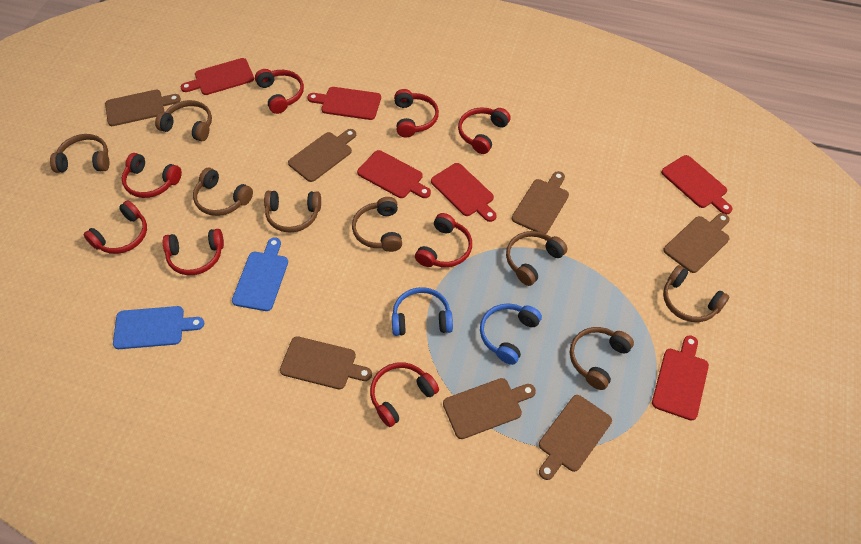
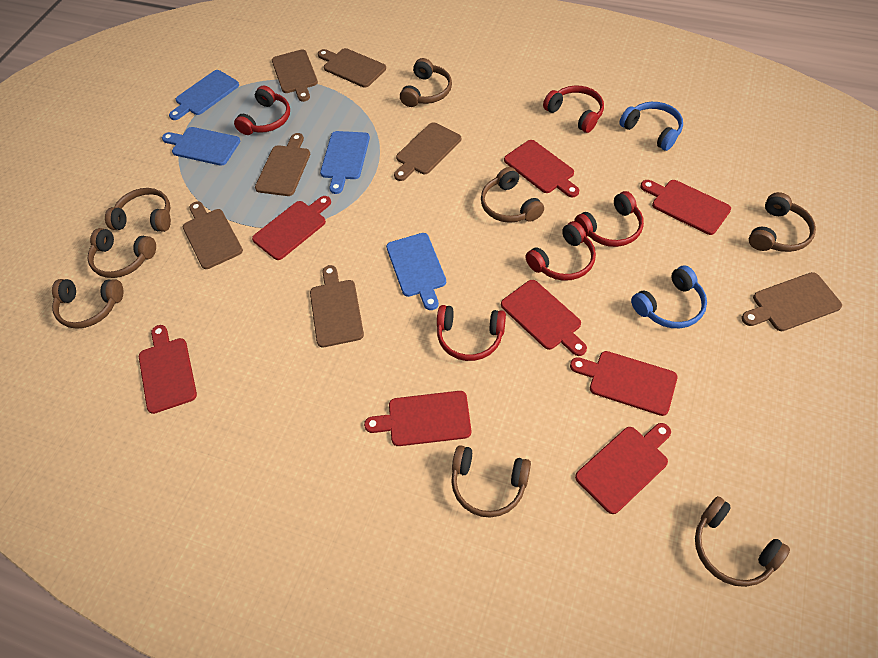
blue cutting board: [113,306,204,349] [232,238,288,311] = 2 -> [162,127,240,166] [169,70,239,120] [320,131,370,194] [386,233,446,310] = 4
red cutting board: [181,58,254,95] [307,87,381,120] [357,150,431,198] [431,163,497,222] [652,335,709,421] [661,155,733,214] = 6 -> [139,325,197,414] [252,196,331,260] [364,391,471,446] [501,280,587,356] [504,140,579,197] [570,351,677,416] [575,423,671,514] [640,180,731,235] = 8
red headphones: [84,200,147,254] [122,153,182,198] [163,229,224,275] [255,69,304,114] [370,362,439,427] [394,89,439,137] [415,213,472,267] [458,107,511,154] = 8 -> [234,86,290,135] [437,305,506,361] [525,221,596,281] [543,86,604,133] [574,191,644,247] = 5

